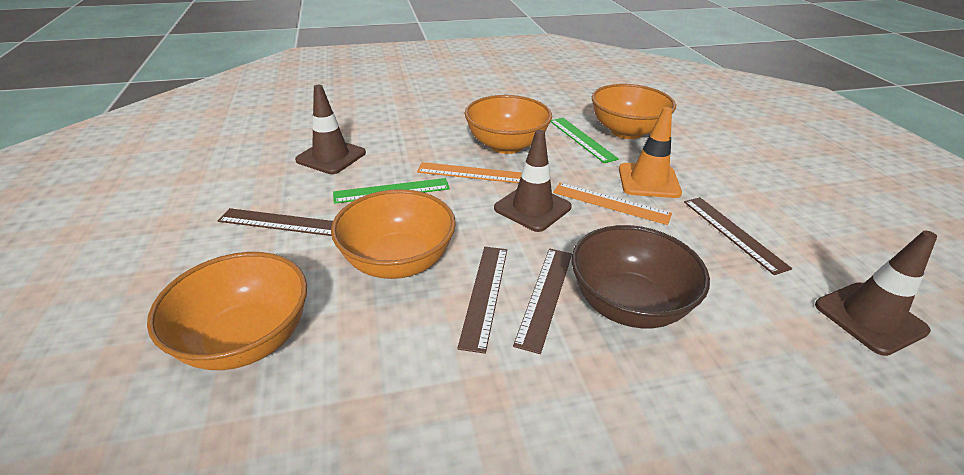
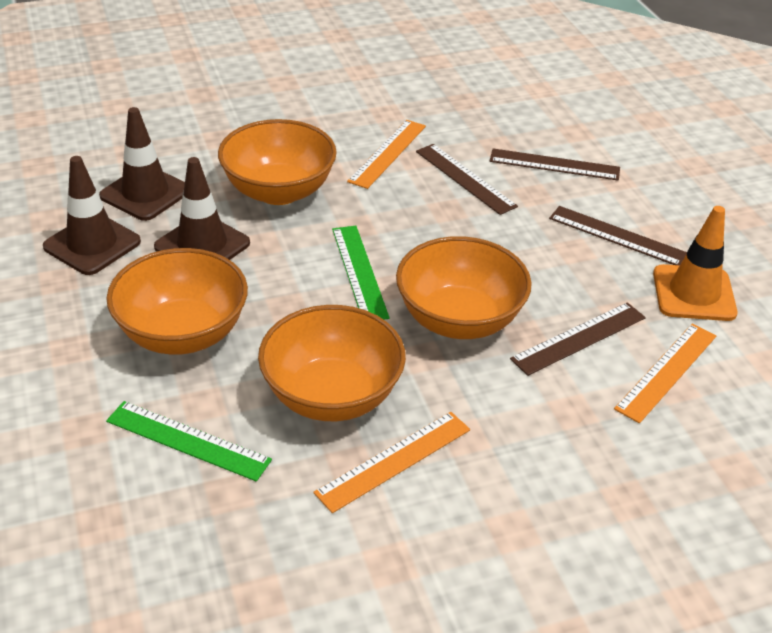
brown bowl: [572,225,710,329] = 1 -> none = 0
orange ruler: [417,162,522,183] [553,183,672,225] = 2 -> [313,412,470,513] [347,120,426,189] [614,324,716,423] = 3

